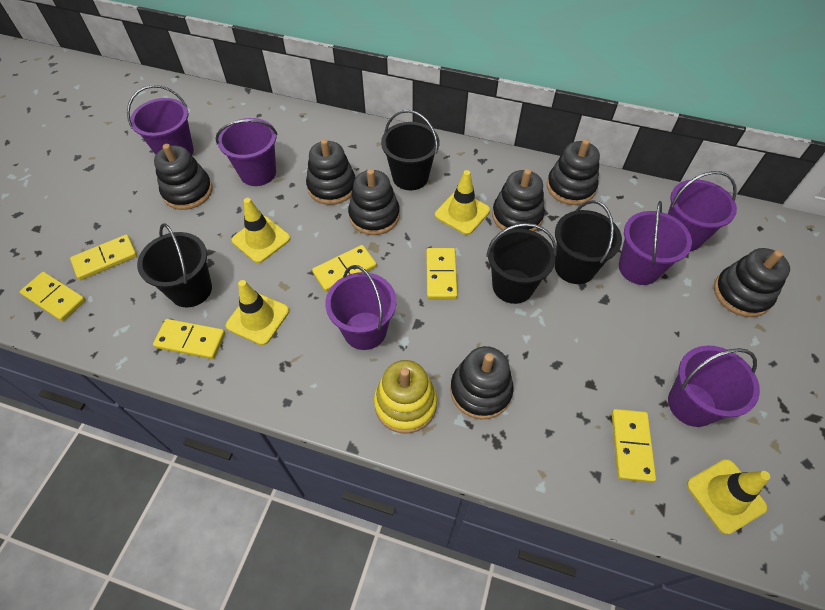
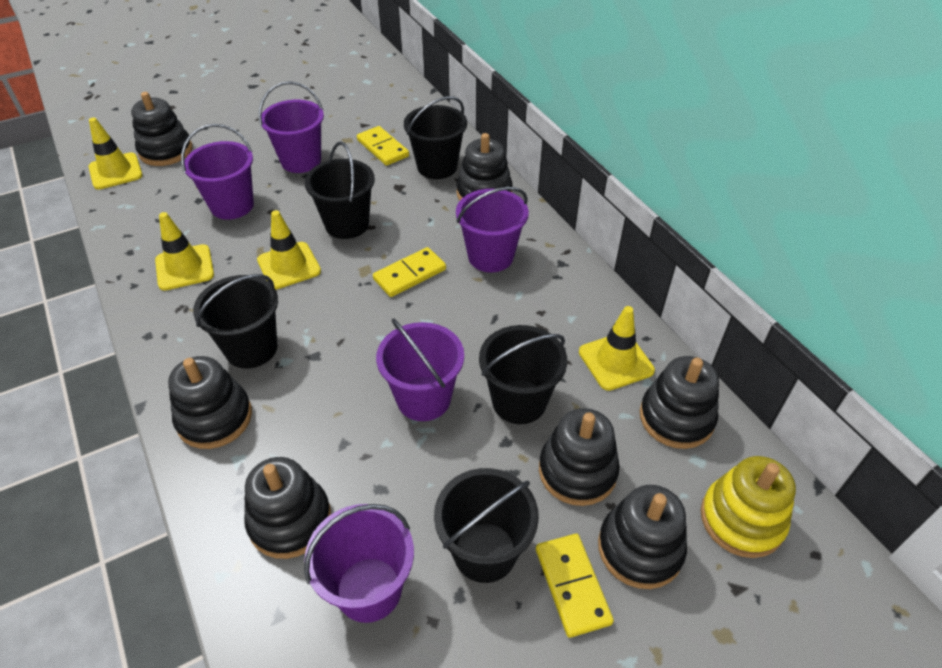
black bucket: [137,223,212,308] [381,110,440,190] [486,223,557,304] [555,200,622,284] = 4 -> [193,274,278,369] [304,141,375,239] [404,96,467,179] [434,468,539,583] [479,325,567,424] = 5
purple bucket: [127,85,194,156] [215,118,277,186] [325,265,397,350] [619,201,692,285] [668,171,737,252] [668,346,760,427] = 6 -> [181,124,254,220] [259,81,324,173] [304,504,414,623] [376,318,464,421] [456,187,529,272] = 5
yellow domino: [20,272,86,321] [70,234,137,280] [153,319,225,359] [312,245,377,292] [426,248,458,299] [612,409,656,483] = 6 -> [357,126,409,166] [373,247,446,297] [536,534,614,638] = 3

